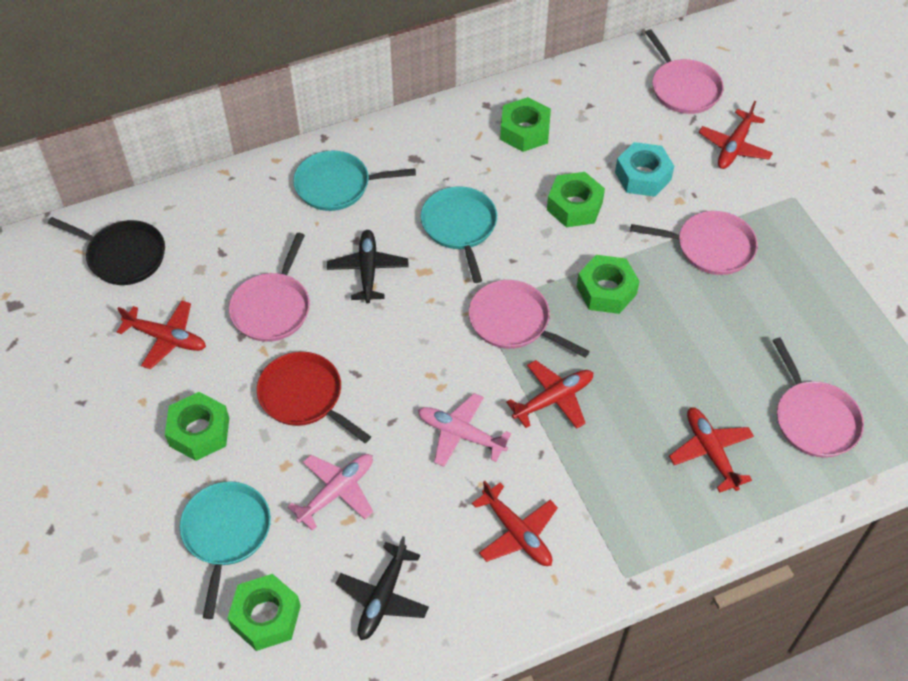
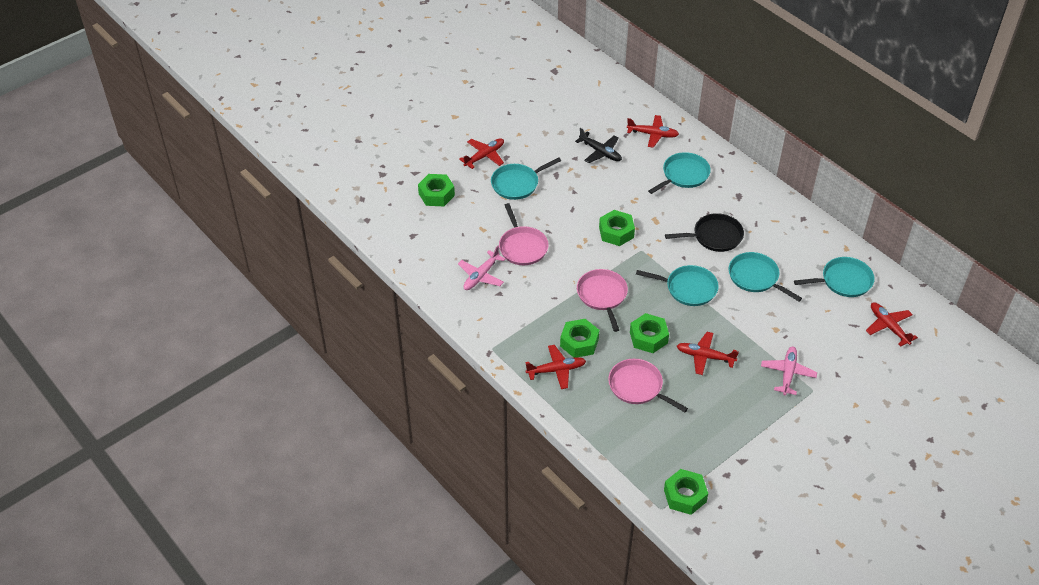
black plane: [327,230,409,303] [336,536,429,640] = 2 -> [575,128,622,163] = 1
pink pan: [229,233,310,342] [469,280,590,358] [630,211,758,275] [645,29,724,114] [772,337,864,458] = 5 -> [499,203,549,265] [577,269,628,332] [608,359,688,412] = 3
red pan: [257,352,371,443] = 1 -> none = 0
turquoise nut: [615,142,674,197] = 1 -> none = 0
turquoise pan: [180,482,271,619] [293,151,416,211] [421,186,497,283] = 3 -> [491,158,561,200] [636,265,719,306] [648,152,711,194] [729,252,802,301] [794,257,875,297] = 5

